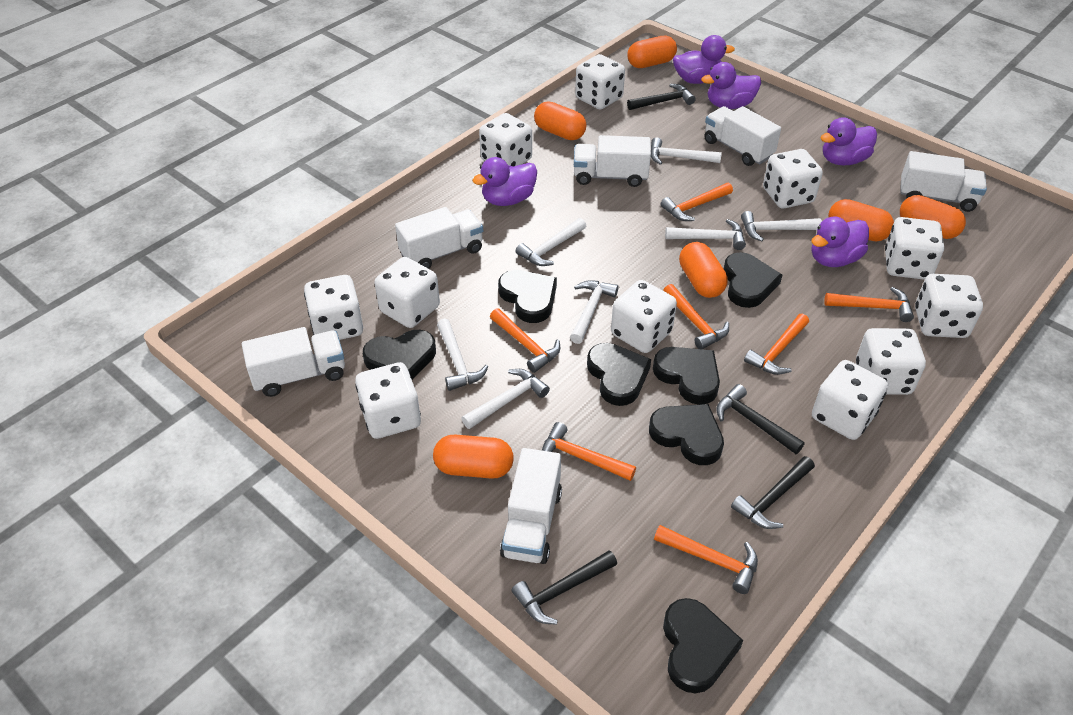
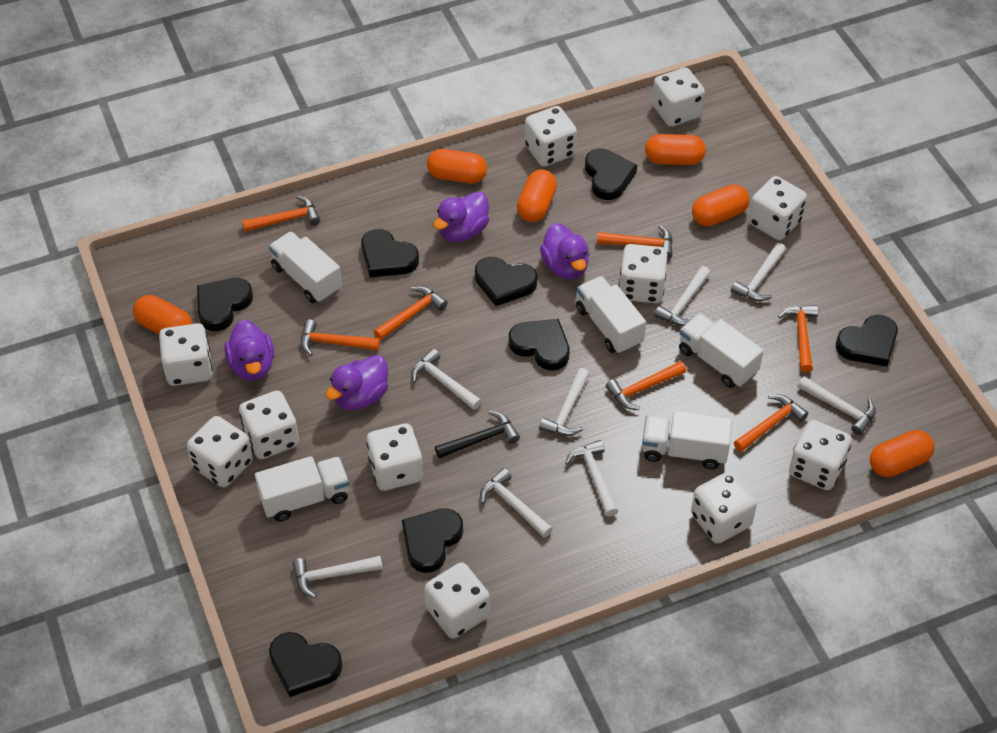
black hammer: [512,550,617,625] [627,84,696,110] [716,384,805,454] [731,456,815,529] = 4 -> [435,411,520,459] = 1
black heart: [363,330,436,380] [498,270,557,323] [587,343,651,406] [649,404,724,465] [653,347,720,405] [663,598,743,694] [724,252,782,308] = 7 -> [197,278,253,331] [269,632,343,697] [361,229,419,277] [402,508,463,573] [475,257,537,306] [509,319,570,371] [585,149,637,200] [836,315,898,367] = 8
purple duck: [472,157,537,206] [673,35,735,84] [701,62,761,109] [811,216,869,267] [820,117,877,165] = 5 -> [224,320,274,381] [326,355,388,411] [433,191,489,242] [540,223,589,279] = 4
white hammer: [437,319,488,391] [461,369,550,429] [516,218,586,266] [570,280,618,344] [651,137,722,165] [665,219,746,250] [741,211,822,241] = 7 -> [292,556,383,598] [411,349,482,410] [480,468,553,538] [539,368,589,436] [565,440,618,517] [654,266,710,326] [731,243,786,301] [798,377,876,435] = 8
white truck: [242,327,345,397] [395,207,483,269] [500,448,562,564] [574,135,651,187] [704,106,781,166] [901,151,987,212] = 6 -> [255,456,349,522] [269,231,342,303] [576,276,646,354] [642,411,733,470] [679,313,764,388] = 5

